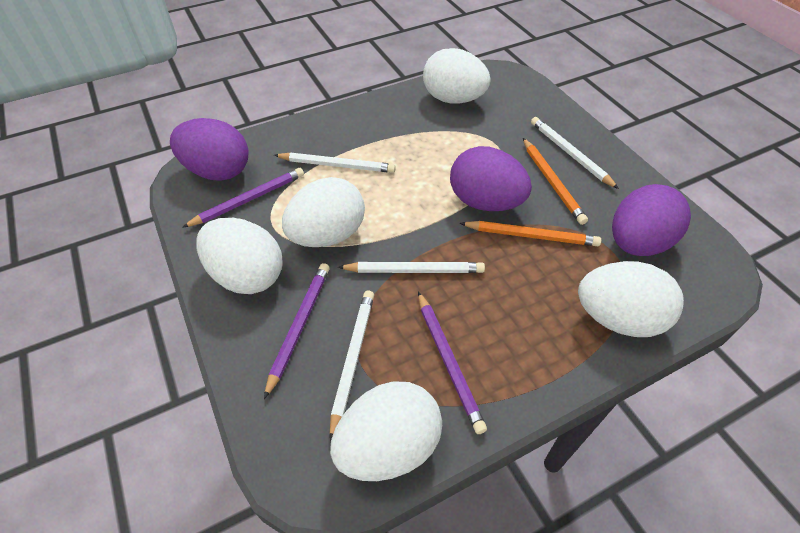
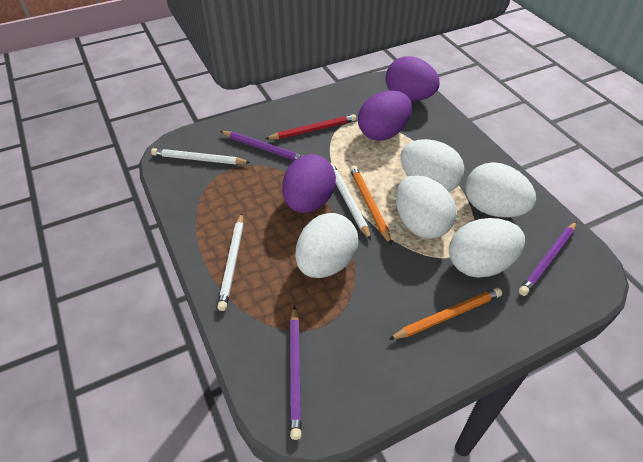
red pencil: none = 0 -> [265,114,356,140] = 1
white pencil: [274,153,396,173] [330,290,374,442] [338,262,485,273] [531,117,619,189] = 4 -> [151,148,251,164] [217,213,244,311] [330,163,371,240] = 3

